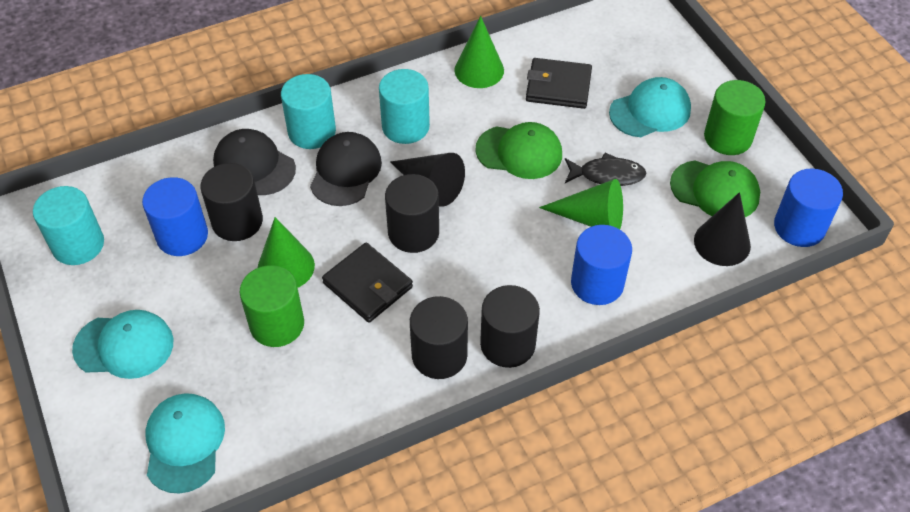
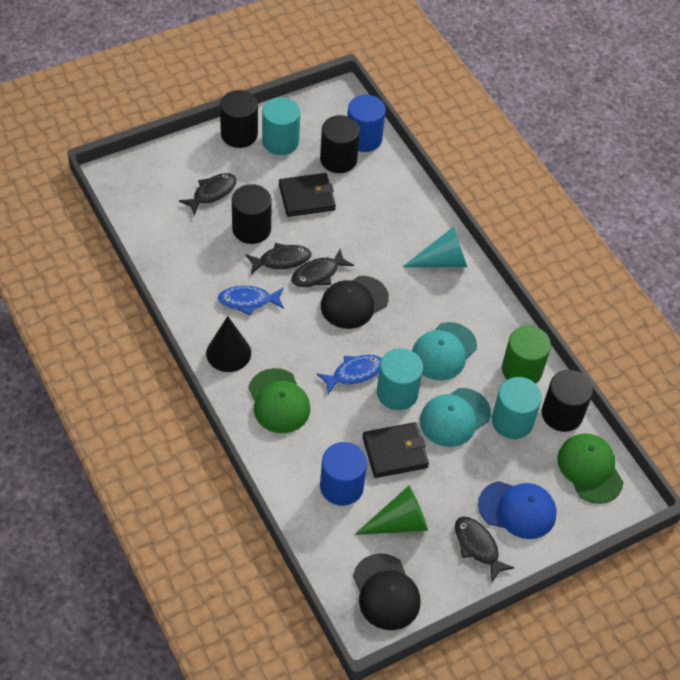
black cone: [390,153,465,207] [694,192,751,266] = 2 -> [206,316,251,372] = 1
black fish: [565,153,646,186] = 1 -> [179,173,236,216] [245,243,311,274] [291,249,354,287] [455,516,515,582] = 4
blue cap: none = 0 -> [478,481,557,539] = 1
blue cylinder: [142,177,208,256] [571,225,632,305] [774,169,843,247] = 3 -> [320,442,367,506] [347,95,386,152] = 2
blue fish: none = 0 -> [218,286,284,316] [317,355,382,394] = 2
green cone: [258,217,315,288] [454,16,504,88] [539,179,623,229] = 3 -> [354,485,428,535] = 1
green cylinder: [239,265,304,347] [704,80,766,155] = 2 -> [502,326,551,384] = 1
turquoise cap: [72,310,173,379] [145,393,225,494] [609,77,691,137] = 3 -> [412,322,477,380] [420,388,491,447] = 2
turquoise cone: none = 0 -> [403,227,467,267] = 1

